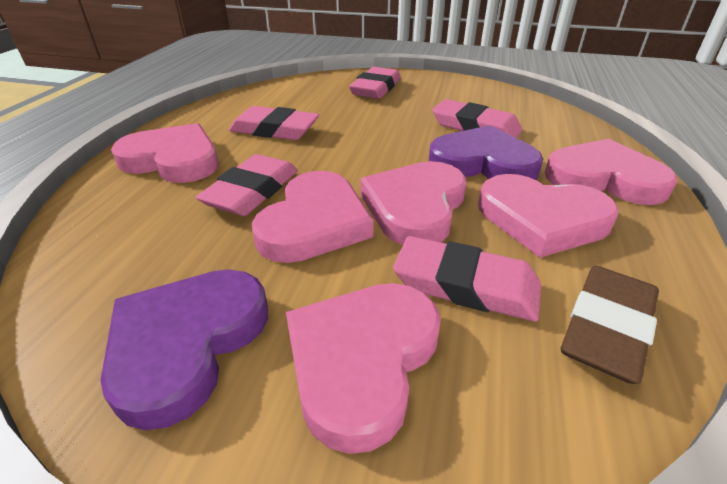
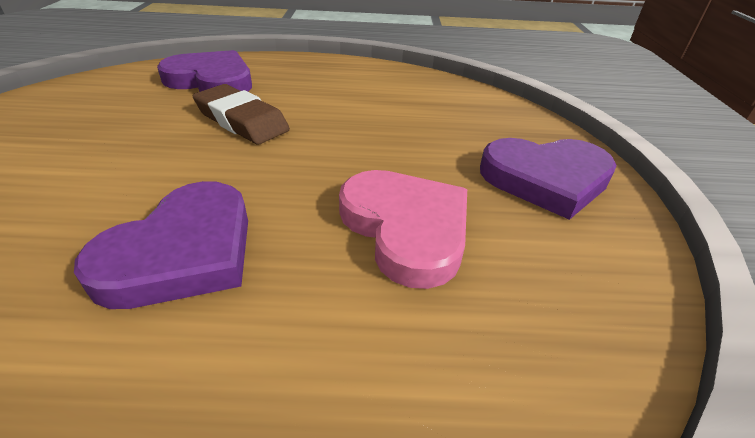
pink eraser: [196,154,298,216] [229,106,319,140] [349,67,401,99] [393,236,541,322] [432,99,522,138] = 5 -> none = 0
pink heart: [111,123,218,183] [252,171,374,263] [286,283,441,454] [361,161,466,245] [478,174,619,258] [544,139,677,205] = 6 -> [339,170,467,289] = 1
purple heart: [100,269,268,430] [429,125,543,180] = 2 -> [74,181,248,309] [157,50,252,92] [480,138,617,220] = 3

